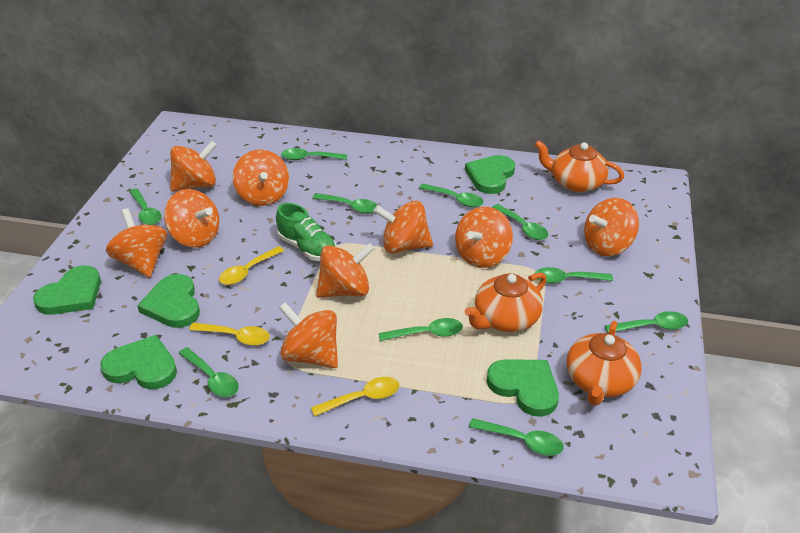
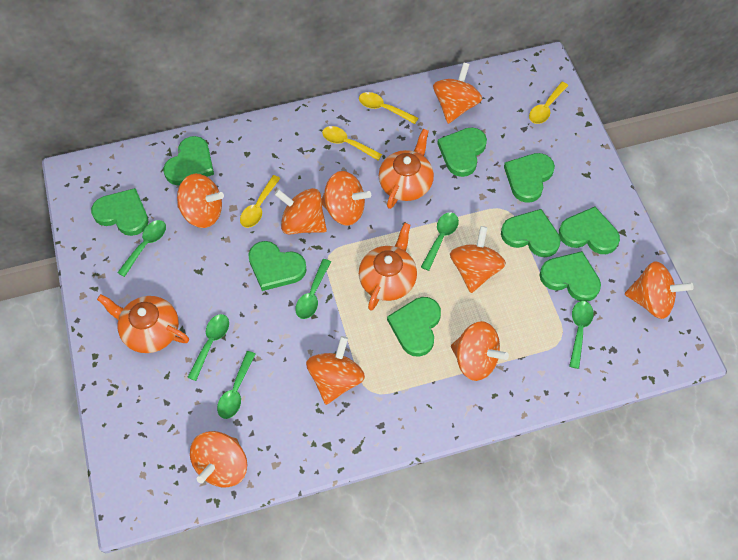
green heart: [33,265,101,315] [100,335,177,389] [137,274,200,328] [465,155,515,194] [487,359,559,417] = 5 -> [91,188,149,236] [163,136,214,185] [248,241,307,291] [387,297,441,357] [437,127,487,177] [501,209,561,257] [504,153,555,203] [539,251,601,302] [559,207,620,254] = 9
green shoe: [276,203,337,261] = 1 -> none = 0
green spoon: [129,188,161,225] [179,347,239,397] [281,148,347,160] [312,193,377,214] [379,318,463,341] [419,184,484,207] [469,418,564,456] [492,204,548,240] [534,267,613,284] [605,311,688,333] = 10 -> [117,220,166,277] [187,314,229,381] [217,351,256,419] [295,259,331,319] [421,212,459,271] [569,301,594,369] = 6
yellow spoon: [189,322,270,346] [219,246,284,285] [311,377,399,416] = 3 -> [240,175,281,228] [322,126,382,160] [359,92,418,124] [529,82,568,124] = 4

